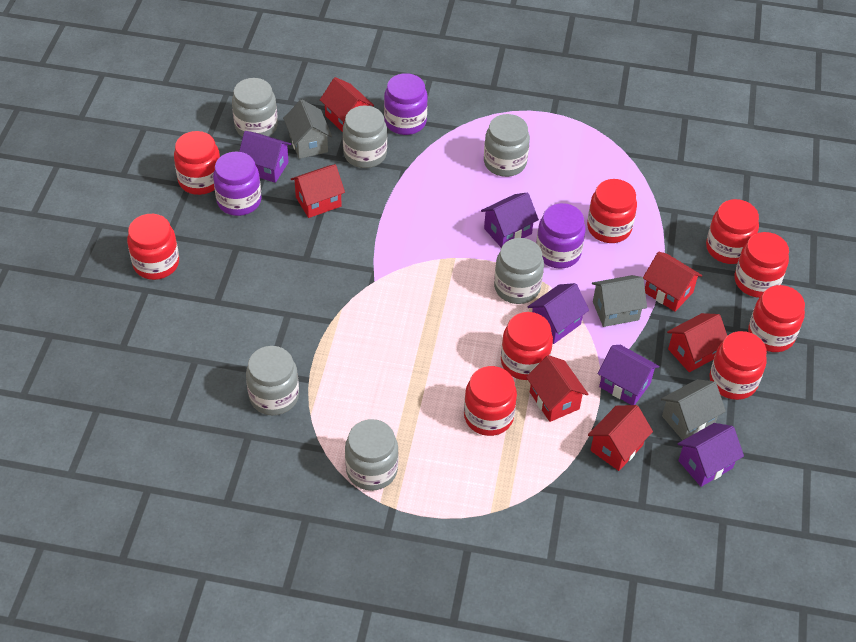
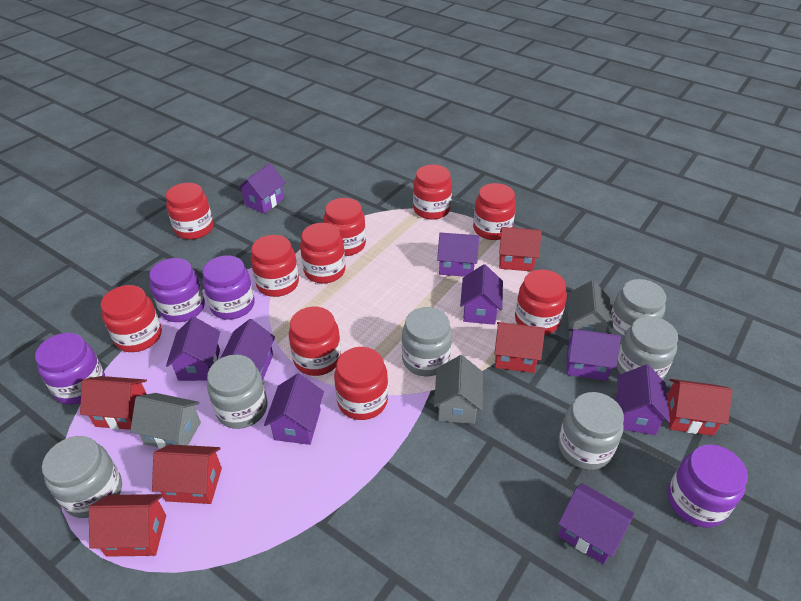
purple house: [239,131,291,183] [481,192,539,248] [528,283,589,344] [598,345,660,405] [678,423,744,487] = 5 -> [166,317,220,381] [220,319,275,380] [237,163,286,214] [264,374,324,445] [437,233,479,277] [460,264,503,325] [558,483,634,564] [567,329,621,381] [616,364,670,435] = 9
purple jar: [213,152,262,216] [384,73,428,135] [536,203,585,269] = 3 -> [35,333,105,405] [149,258,205,322] [203,255,255,320] [668,445,748,528] = 4
red jar: [127,214,179,280] [174,131,220,195] [464,366,517,436] [501,312,553,380] [587,179,637,243] [706,199,759,264] [710,331,767,400] [734,232,789,298] [748,285,805,352] = 9 -> [101,285,162,352] [166,183,213,240] [251,235,299,297] [289,307,341,376] [300,223,346,284] [323,198,366,256] [334,347,388,420] [413,165,452,220] [473,183,516,240] [515,270,567,335] = 10

